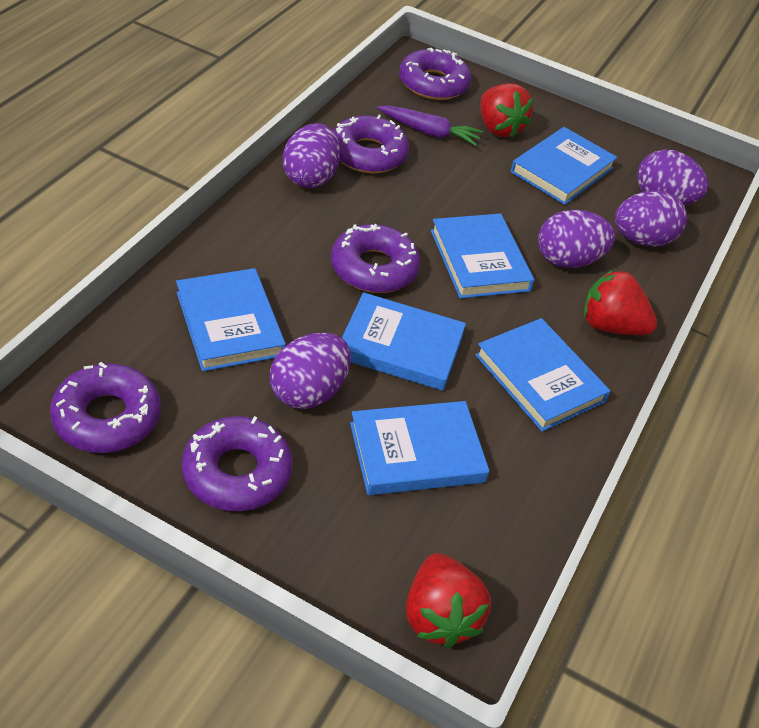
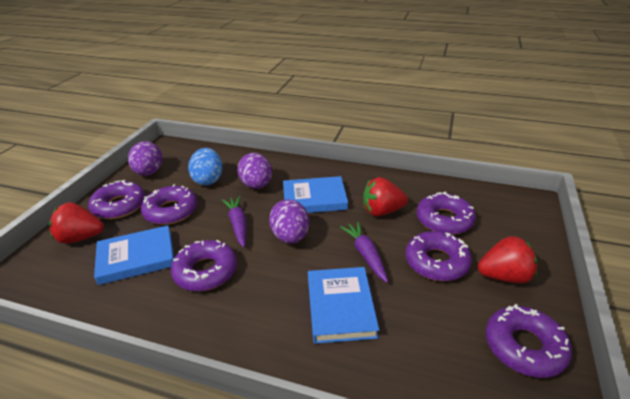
blue book: [176,268,286,371] [342,292,466,391] [350,401,489,495] [431,214,534,299] [475,318,610,432] [511,127,618,205] = 6 -> [94,225,174,285] [283,176,348,213] [308,267,379,344] = 3
blue egg: none = 0 -> [188,148,223,185] = 1
purple carrot: [377,105,483,146] = 1 -> [222,196,246,247] [340,222,388,283] = 2
purple donut: [50,362,161,453] [182,416,293,511] [331,224,421,293] [333,115,409,173] [399,48,471,100] = 5 -> [88,180,145,219] [141,184,197,225] [171,240,237,291] [405,231,472,281] [417,192,476,235] [486,304,572,378] = 6
purple egg: [270,333,351,409] [282,123,340,188] [538,210,616,268] [615,190,687,246] [637,149,709,205] = 5 -> [128,141,163,176] [237,153,272,189] [269,199,309,244] = 3

